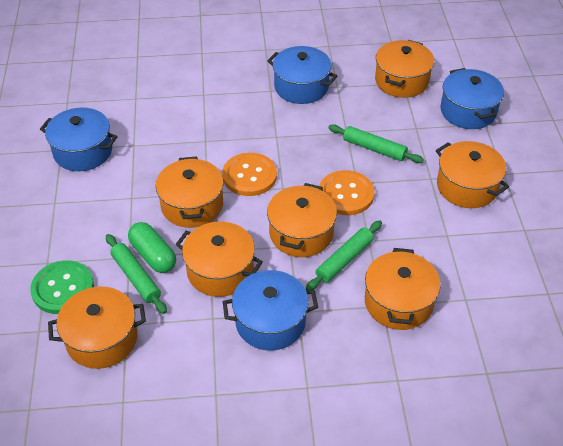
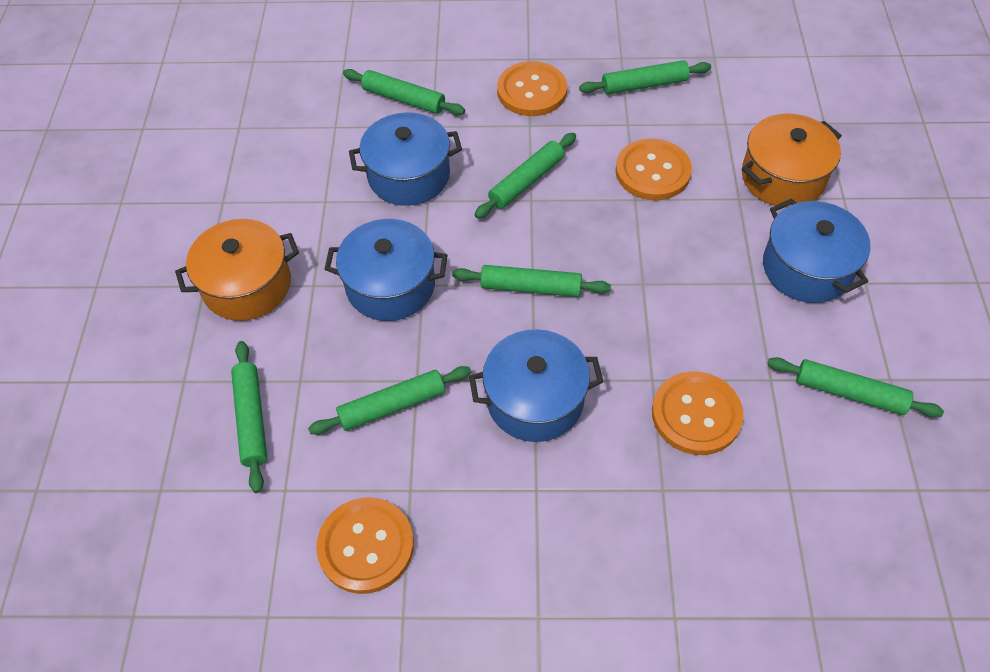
green button: [30,260,94,314] = 1 -> none = 0
green capsule: [128,222,176,273] = 1 -> none = 0
green rolling pin: [106,234,167,314] [306,220,382,290] [328,124,424,163] = 3 -> [231,341,267,493] [308,366,471,435] [343,69,465,115] [452,265,611,297] [474,132,576,219] [579,60,711,95] [767,357,944,417] = 7
orange button: [222,153,277,196] [319,170,375,215] = 2 -> [316,497,414,594] [497,61,567,116] [615,138,692,200] [652,371,743,455] = 4
orange pot: [48,287,146,369] [156,156,224,228] [176,222,263,297] [267,183,337,257] [365,248,441,330] [375,40,434,98] [436,141,509,208] = 7 -> [175,219,299,321] [742,113,842,208] = 2

